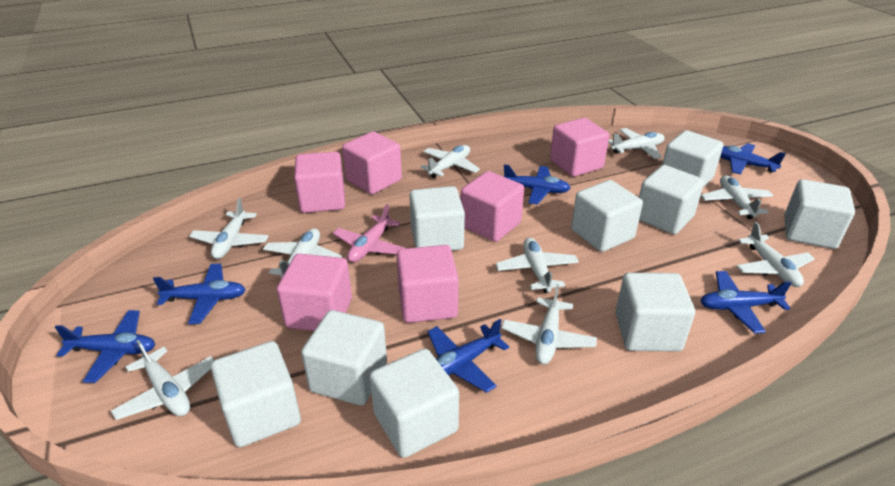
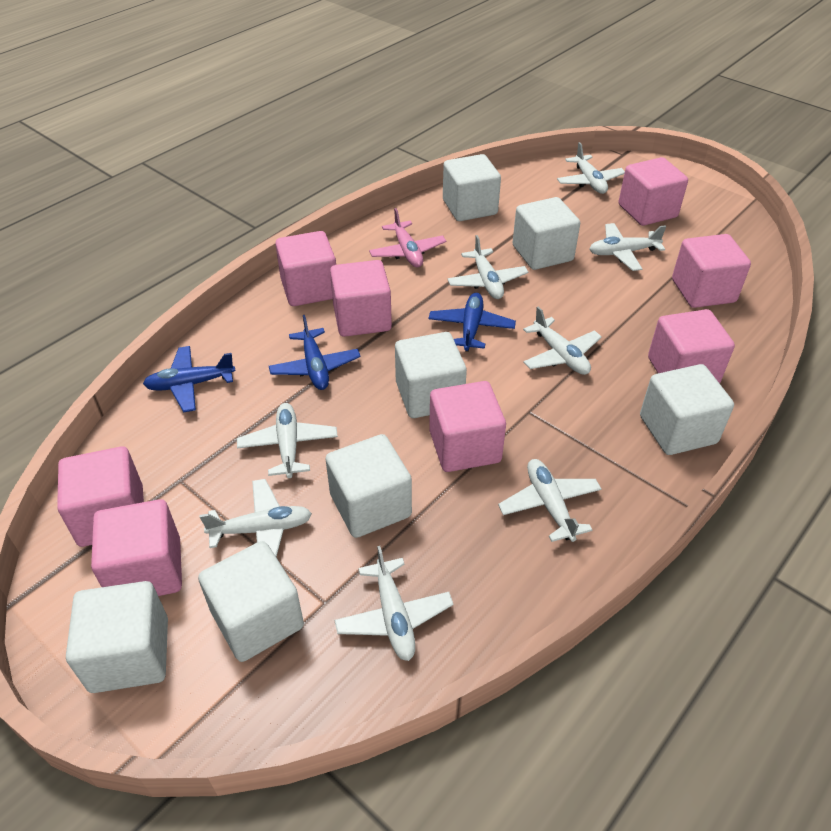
blue plane: [55,310,155,383] [153,264,246,324] [428,319,509,393] [504,164,570,204] [700,271,792,333] [720,143,786,175] = 6 -> [143,346,236,413] [269,315,361,390] [429,293,516,352] = 3
pink cube: [277,253,352,331] [294,152,345,213] [342,132,402,194] [397,245,459,323] [461,171,524,242] [550,118,609,177] = 6 -> [57,446,144,547] [91,499,182,596] [275,231,336,306] [330,260,392,337] [429,381,506,472] [618,157,688,226] [648,309,735,383] [672,234,751,308] = 8
white cube: [211,341,301,447] [301,310,387,406] [369,348,459,458] [410,186,465,251] [571,180,643,252] [615,273,695,352] [639,165,704,235] [662,130,724,187] [784,179,855,249] = 9 -> [66,581,168,693] [198,541,304,662] [325,434,412,538] [395,332,467,418] [443,154,501,221] [513,197,580,270] [640,364,734,455] = 7
white plane: [111,340,214,420] [189,198,269,259] [263,228,342,278] [420,145,480,178] [496,238,579,293] [501,284,597,364] [608,128,665,159] [701,175,774,219] [736,222,815,287] = 9 -> [200,479,312,557] [237,403,338,478] [334,546,453,661] [447,235,528,299] [498,459,601,542] [523,306,602,375] [557,142,625,194] [590,223,666,271] = 8

